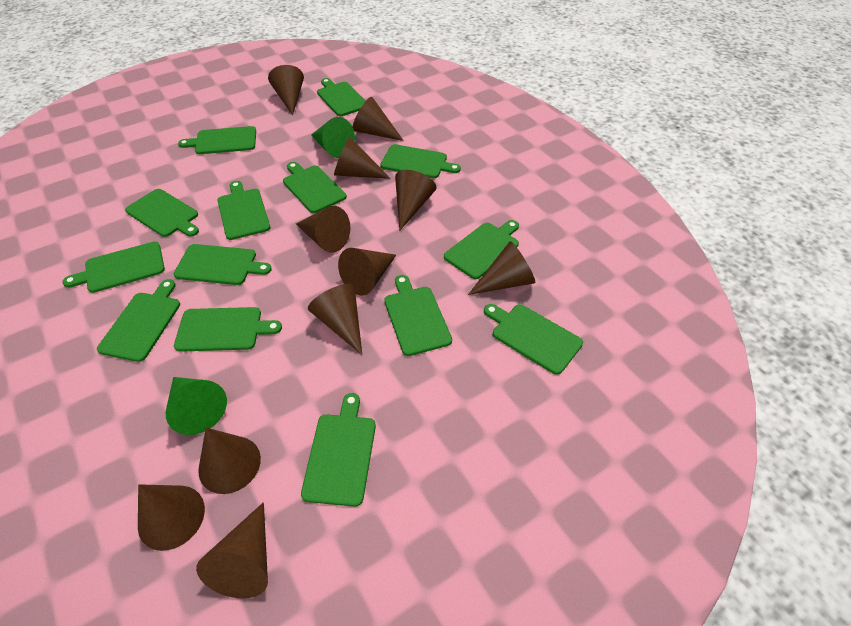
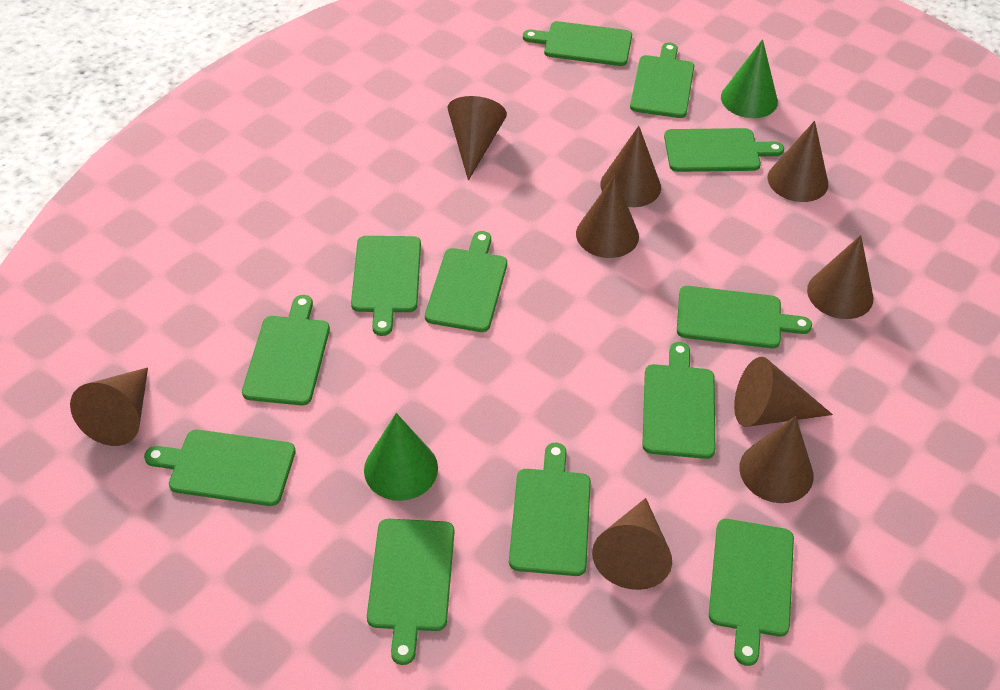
brown cone: [138,484,205,551] [196,502,268,598] [198,428,261,494] [268,65,304,115] [296,206,350,253] [308,284,362,355] [334,137,390,179] [338,248,396,296] [353,97,404,141] [395,170,436,231] [468,241,535,295] = 11 -> [70,367,148,446] [448,96,507,181] [576,175,639,258] [592,498,672,590] [600,126,661,207] [734,357,833,427] [739,416,813,503] [768,121,828,202] [807,235,873,319] = 9
green cutting board: [62,242,165,293] [97,279,180,362] [125,189,199,237] [174,244,272,285] [174,307,282,352] [178,126,256,154] [218,181,270,240] [283,162,347,213] [301,393,376,507] [317,78,366,116] [380,144,461,178] [384,275,452,356] [444,220,519,279] [484,304,583,375] = 14 -> [144,430,296,506] [242,295,330,405] [351,236,421,336] [367,519,454,665] [425,231,507,332] [509,443,591,576] [523,21,632,66] [630,43,694,118] [642,342,715,459] [664,128,784,172] [677,286,812,348] [709,519,794,666] = 12

